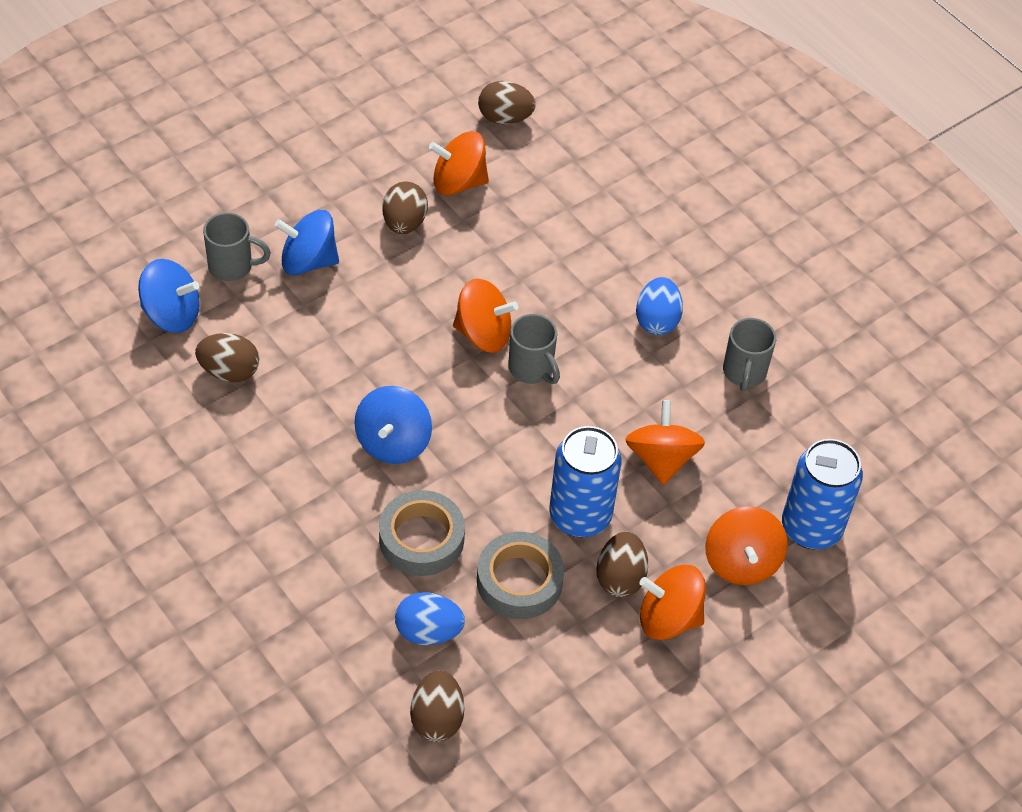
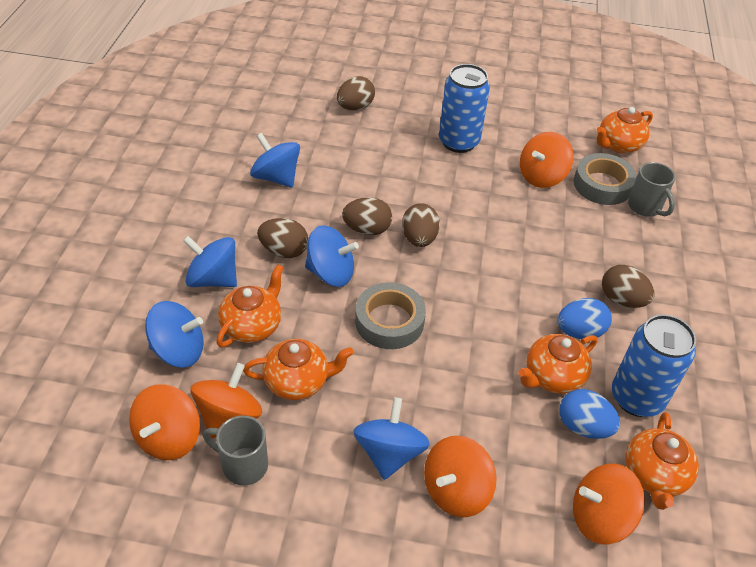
blue spinning top: [138,259,200,333] [274,210,339,276] [354,386,432,464] = 3 -> [145,301,204,368] [183,236,237,287] [250,133,300,187] [305,226,359,287] [353,397,430,480] = 5
grey mug: [203,212,271,281] [508,314,560,384] [723,318,776,392] = 3 -> [203,415,268,486] [628,162,675,217] = 2
orange teapot: none = 0 -> [217,264,284,348] [243,339,354,400] [518,334,598,394] [597,107,653,153] [625,412,699,510] = 5

